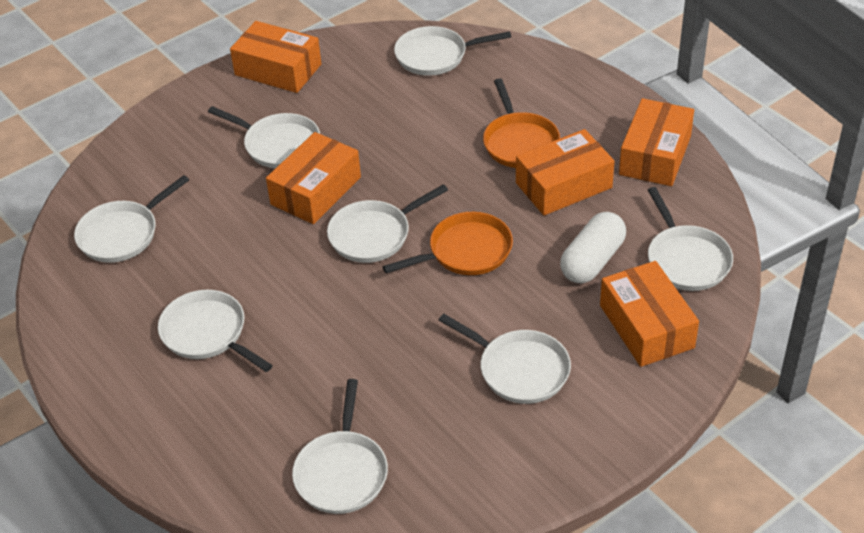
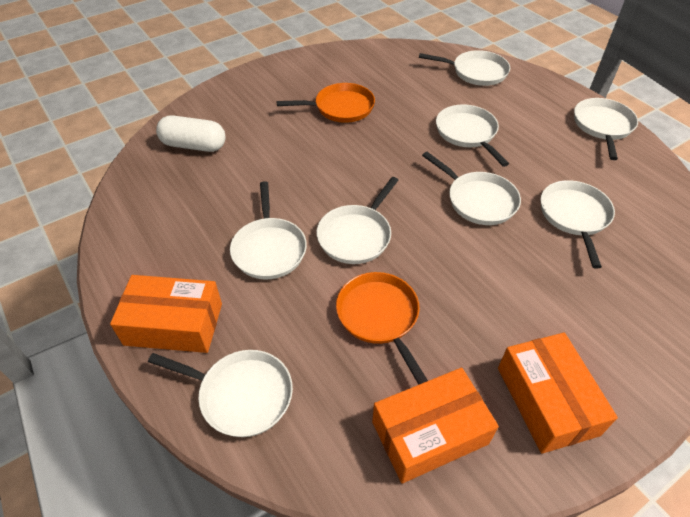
orange box: [230,21,321,93] [266,132,361,224] [516,129,614,216] [600,261,699,367] [619,98,694,186] = 5 -> [110,275,222,353] [372,368,499,483] [498,333,618,454] = 3

